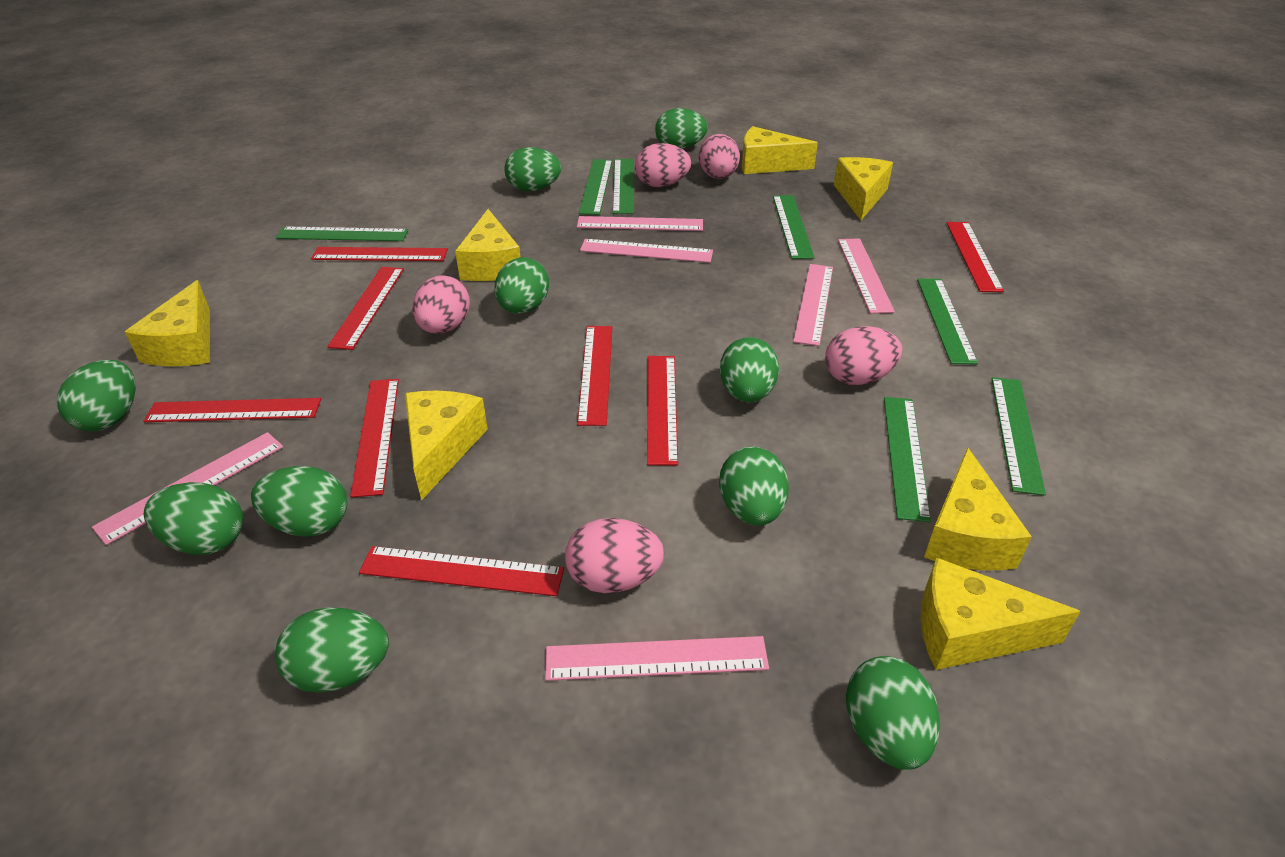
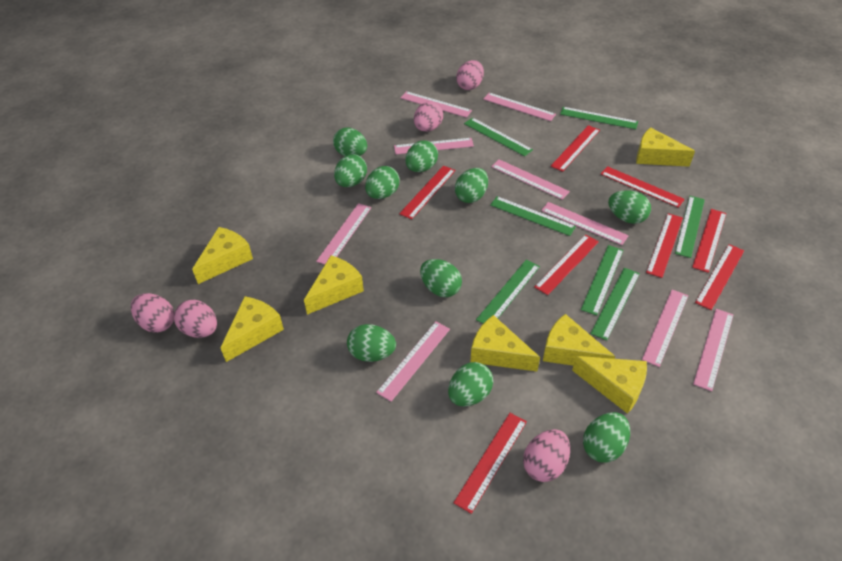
pink ruler: [92,432,283,545] [545,636,769,681] [577,216,703,231] [580,239,713,263] [793,264,833,346] [838,238,895,314] = 6 -> [316,203,371,265] [376,322,450,402] [394,138,474,154] [401,91,472,118] [483,93,556,121] [491,159,570,200] [541,202,629,245] [642,289,688,367] [693,309,733,391] = 9

